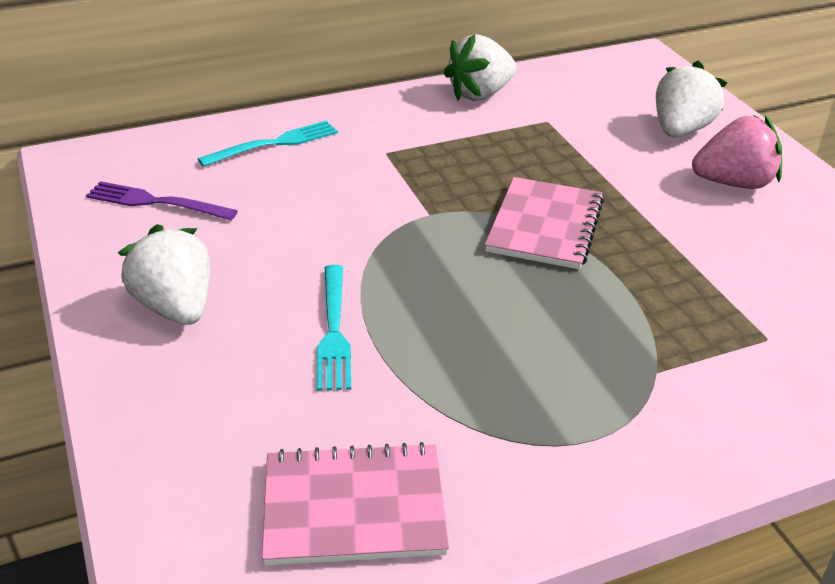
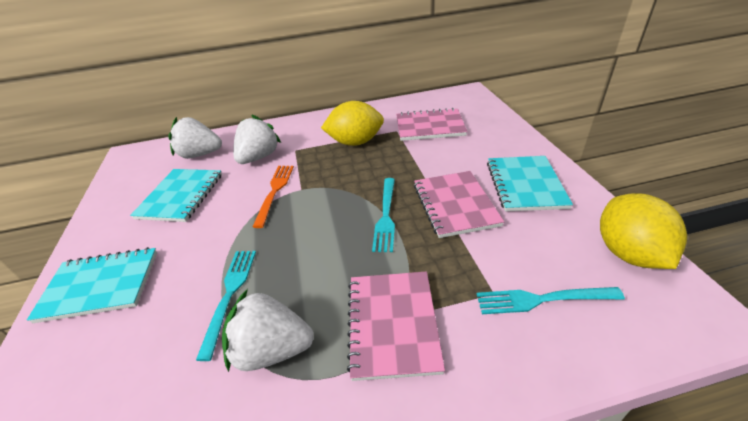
orange fork: none = 0 -> [253,166,294,228] = 1
pink notebook: [262,442,449,566] [485,177,604,270] = 2 -> [347,271,445,381] [396,108,467,141] [414,171,504,238] = 3
pink strawberry: [692,115,782,189] = 1 -> none = 0
purple fork: [86,181,238,220] = 1 -> none = 0
turquoise fork: [198,121,338,167] [317,265,351,391] = 2 -> [196,251,256,361] [372,178,395,252] [477,287,625,314] = 3
turquoise notebook: none = 0 -> [27,247,157,323] [130,169,222,222] [487,156,573,211] = 3
yellow lemon: none = 0 -> [321,101,384,146] [600,193,687,269] = 2

